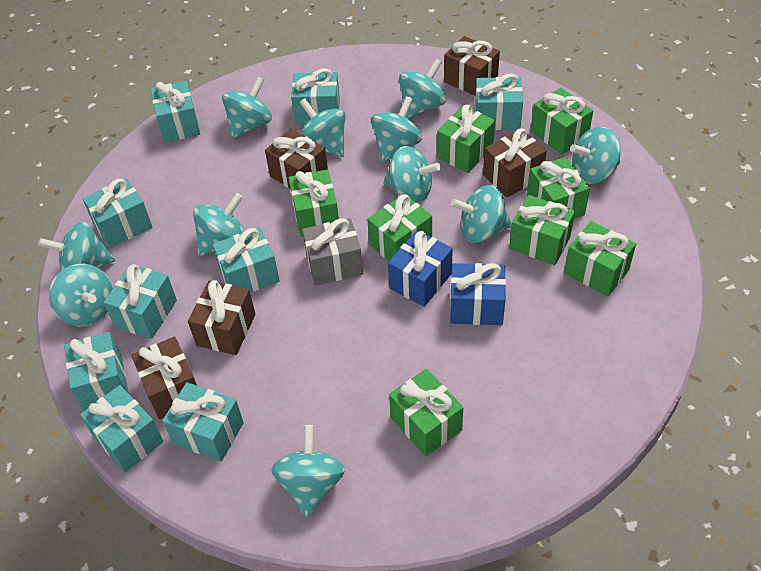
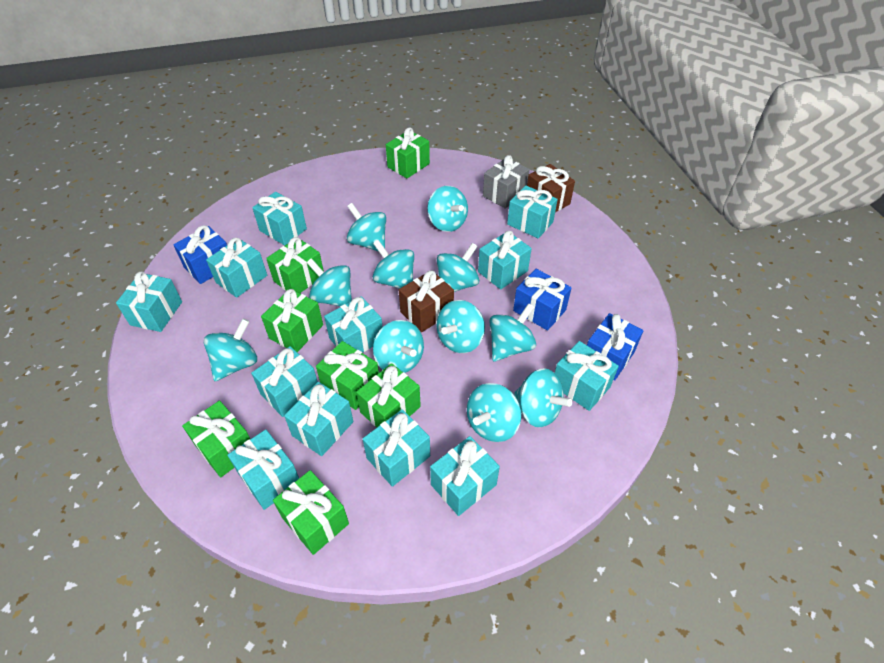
blue gift: [388,230,453,307] [450,263,506,325] = 2 -> [173,225,227,284] [513,269,571,331] [587,313,643,381] = 3
brown gift: [131,337,197,419] [188,280,256,355] [265,129,328,188] [444,36,500,96] [483,128,547,197] = 5 -> [399,270,454,332] [527,164,575,212] = 2
green gift: [289,169,339,237] [367,194,432,261] [389,369,463,457] [437,104,495,173] [509,195,575,265] [527,157,590,219] [531,88,593,155] [564,221,636,296] = 8 -> [182,401,250,477] [261,289,323,352] [266,237,324,293] [273,470,349,555] [316,341,379,410] [356,363,421,427] [386,128,430,178] = 7
turquoise gift: [64,332,129,411] [80,385,163,472] [83,178,152,248] [104,264,177,339] [150,81,200,143] [162,382,244,462] [212,227,280,292] [291,68,340,124] [475,74,523,130] = 9 -> [116,271,182,332] [206,238,267,298] [227,429,299,510] [251,346,318,417] [252,192,307,245] [284,382,353,456] [324,296,383,353] [363,409,430,487] [430,436,500,516] [478,231,532,290] [507,186,558,238] [555,341,619,411] = 12

